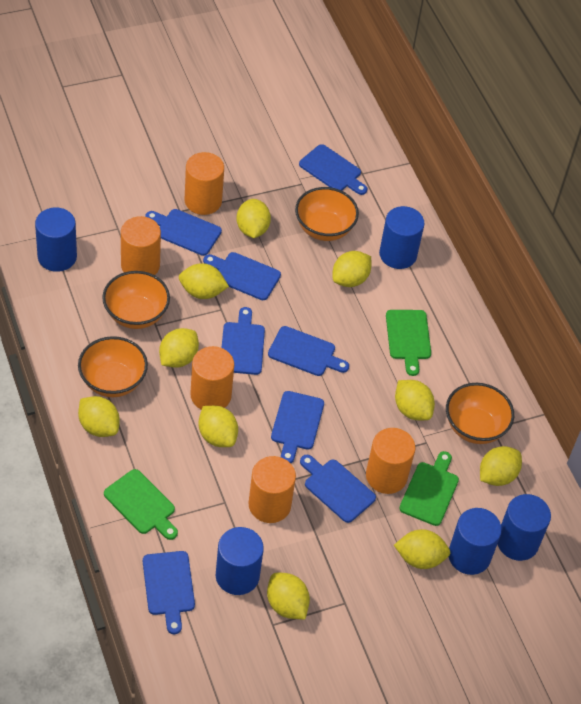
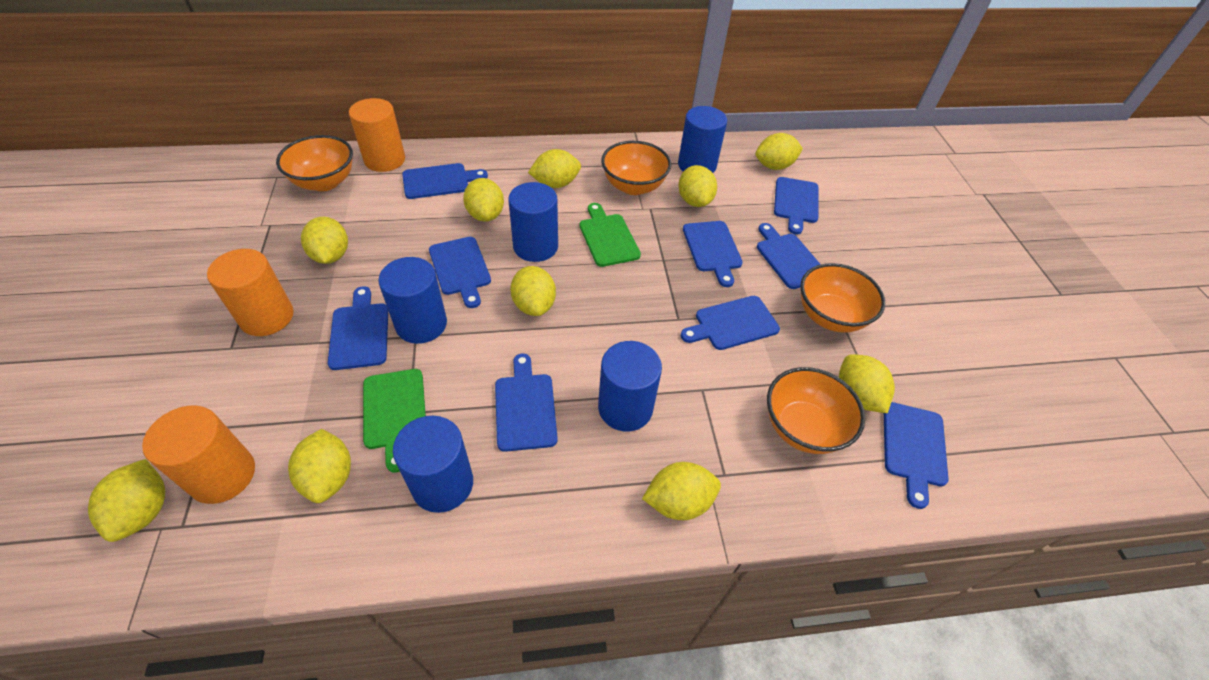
blue cutting board: [143,551,195,634] [145,209,222,256] [203,252,281,300] [221,307,265,375] [268,326,349,376] [271,391,324,463] [299,144,368,195] [300,455,376,523] = 8 -> [328,286,388,370] [402,163,488,199] [429,237,491,308] [495,354,558,452] [681,296,780,350] [683,221,743,287] [757,223,821,289] [774,177,819,234] [884,402,949,509] = 9
green cutting board: [104,469,178,540] [386,310,431,376] [399,451,459,526] = 3 -> [363,369,426,472] [580,203,641,267] = 2
orange cylinder: [121,216,161,275] [184,152,224,215] [190,346,234,410] [249,456,296,523] [366,428,416,494] = 5 -> [142,405,255,504] [207,249,294,336] [349,98,405,172] = 3

